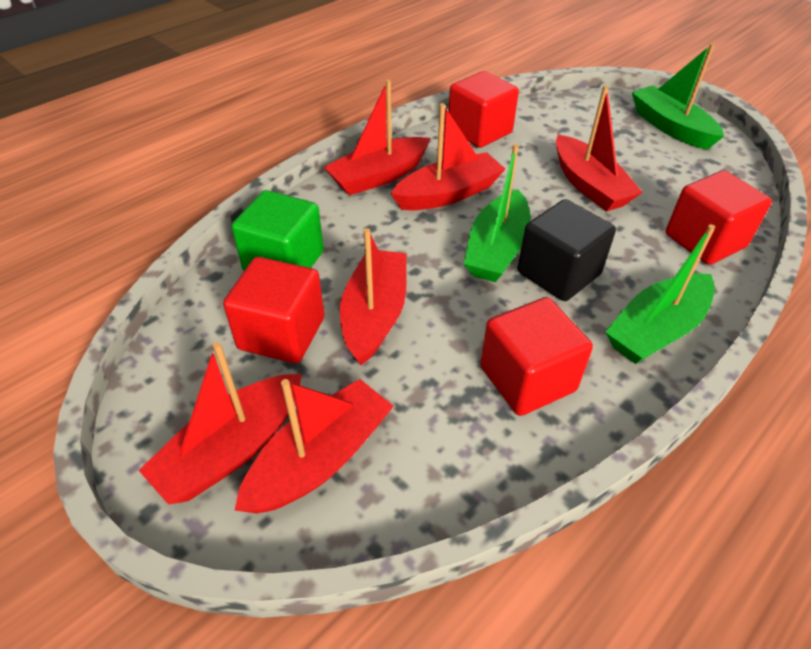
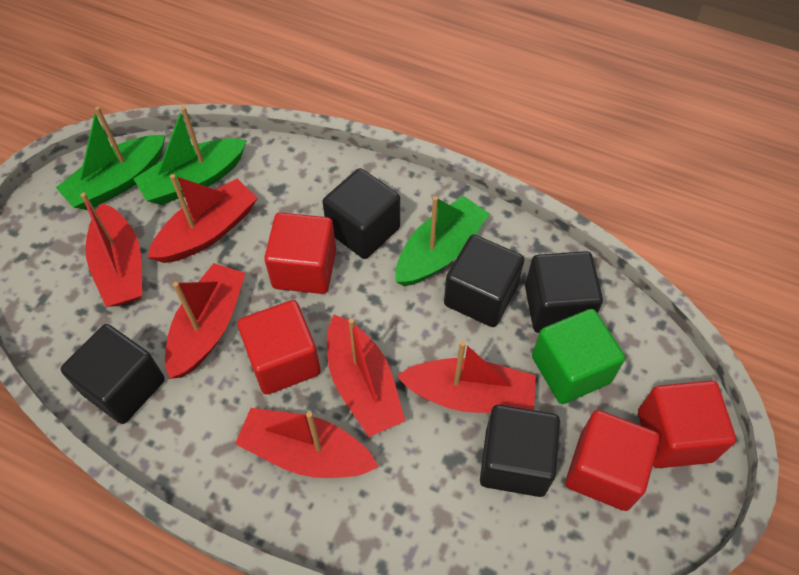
black cube: [517,199,616,301] = 1 -> [61,324,165,424] [322,168,400,259] [444,235,524,327] [480,405,560,497] [525,251,603,333] = 5

